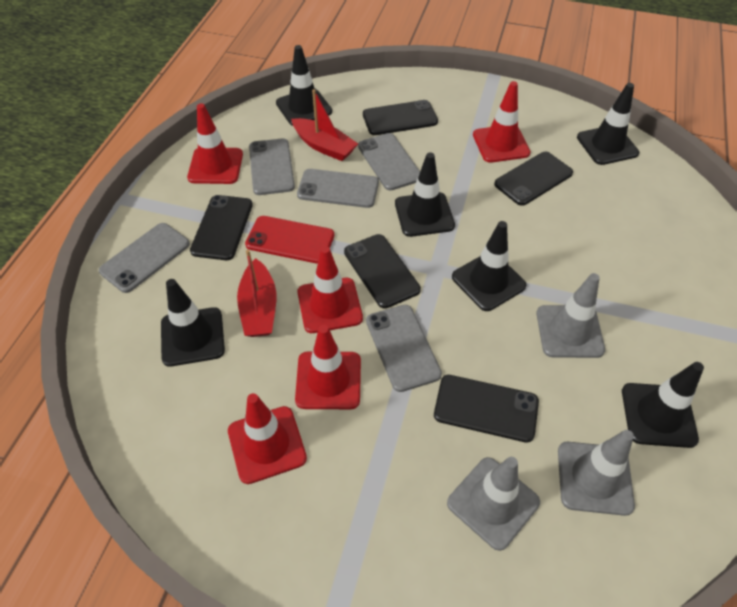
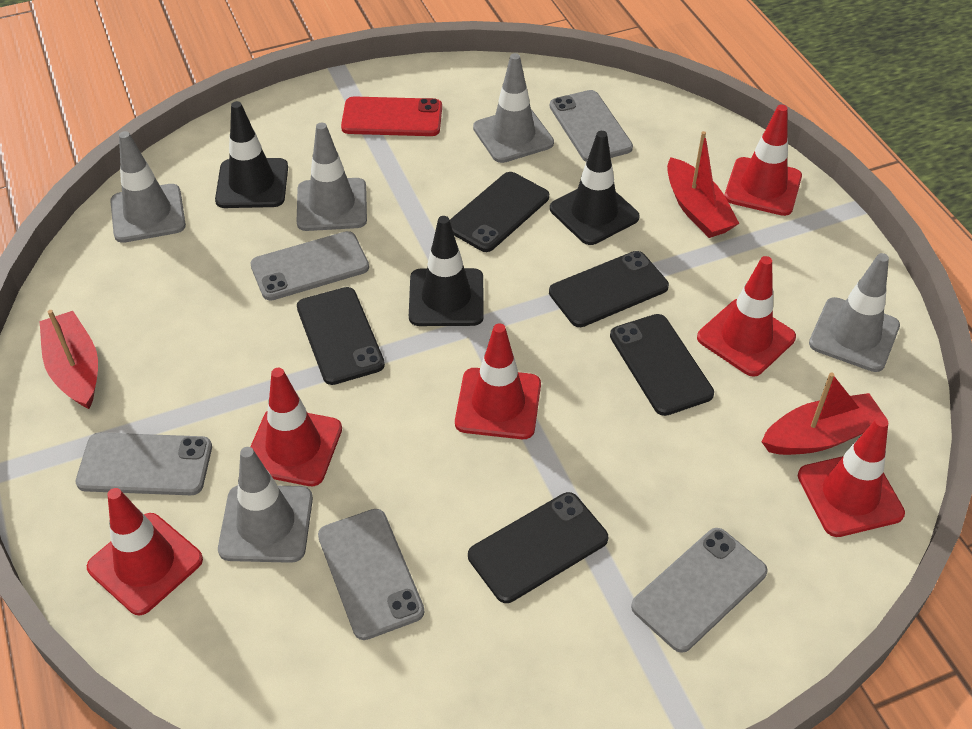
black traffic cone: [161,279,225,367] [276,45,332,126] [395,152,455,237] [452,221,526,311] [577,83,639,165] [622,362,704,448] = 6 -> [215,101,288,208] [409,216,484,326] [550,131,639,245] = 3
grey traffic cone: [447,457,540,551] [536,273,605,358] [558,430,635,516] = 3 -> [110,131,186,243] [218,447,313,563] [296,122,367,231] [473,53,554,163] [809,253,900,372] = 5
red boat: [237,250,276,337] [291,89,358,161] = 2 -> [40,310,98,409] [667,131,740,238] [761,372,888,455] = 3
red traffic cone: [187,103,243,184] [228,393,307,484] [295,325,361,409] [298,246,363,333] [473,81,531,163] = 5 -> [87,488,203,615] [250,368,342,486] [455,323,541,439] [697,256,796,377] [724,104,802,216] [798,416,905,537] = 6

